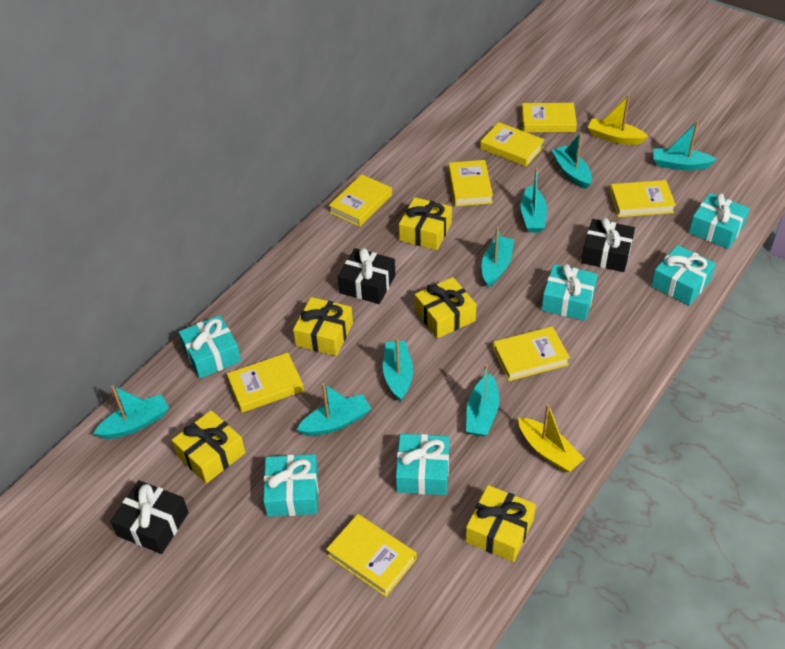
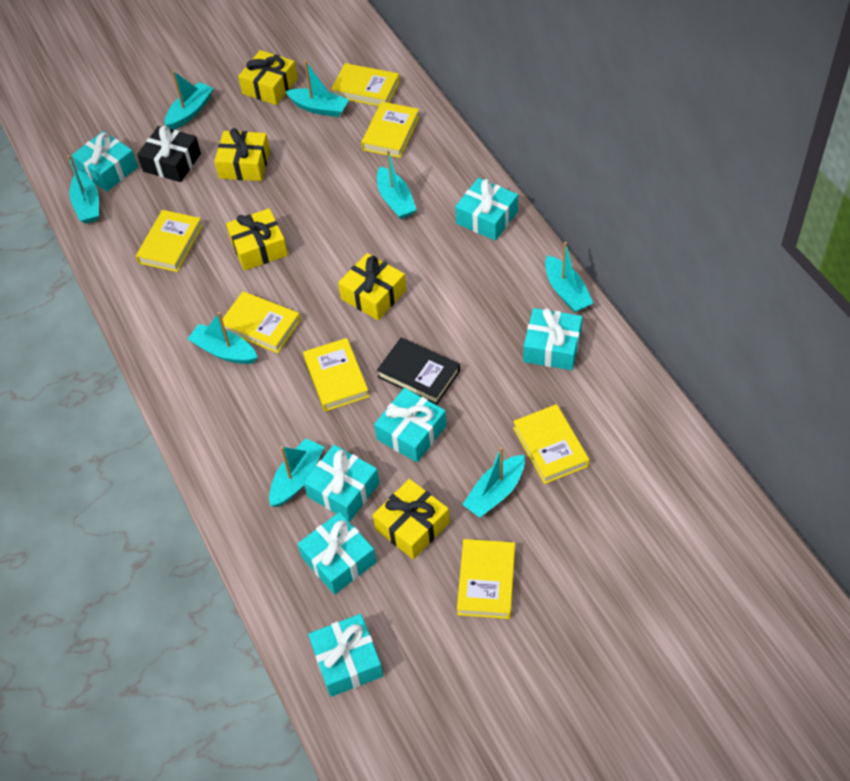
black book: none = 0 -> [377,338,460,405] = 1
black gift: [110,480,189,554] [338,248,395,304] [581,218,635,272] = 3 -> [137,126,201,182] = 1
turquoise gift: [179,315,241,379] [263,454,319,517] [396,434,449,495] [541,264,598,321] [651,245,716,305] [689,193,750,249] = 6 -> [72,131,138,192] [298,512,376,594] [303,445,379,521] [308,614,383,697] [374,388,447,462] [455,178,518,241] [523,308,583,370] = 7
yellow boat: [518,404,584,472] [588,95,649,145] = 2 -> none = 0
yellow book: [227,353,304,413] [326,514,417,597] [329,174,392,227] [448,160,493,206] [480,122,545,167] [493,326,570,381] [522,103,577,132] [610,180,676,217] = 8 -> [136,210,203,272] [222,291,301,353] [303,338,369,411] [331,63,400,106] [361,102,420,158] [457,539,515,619] [513,404,589,484] = 7

